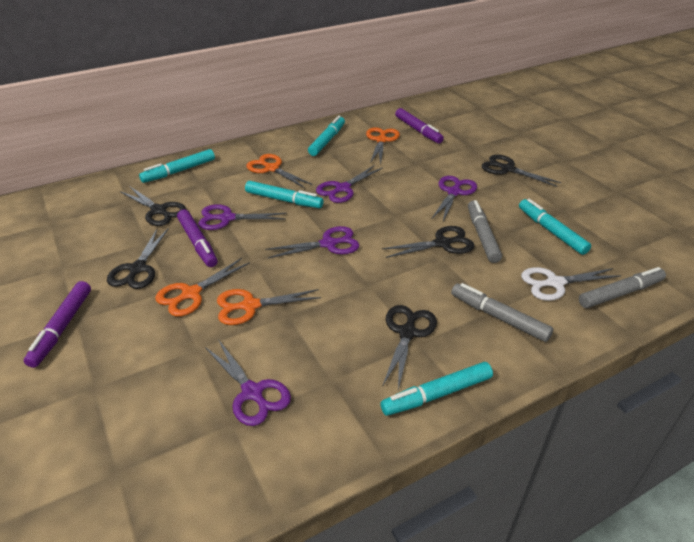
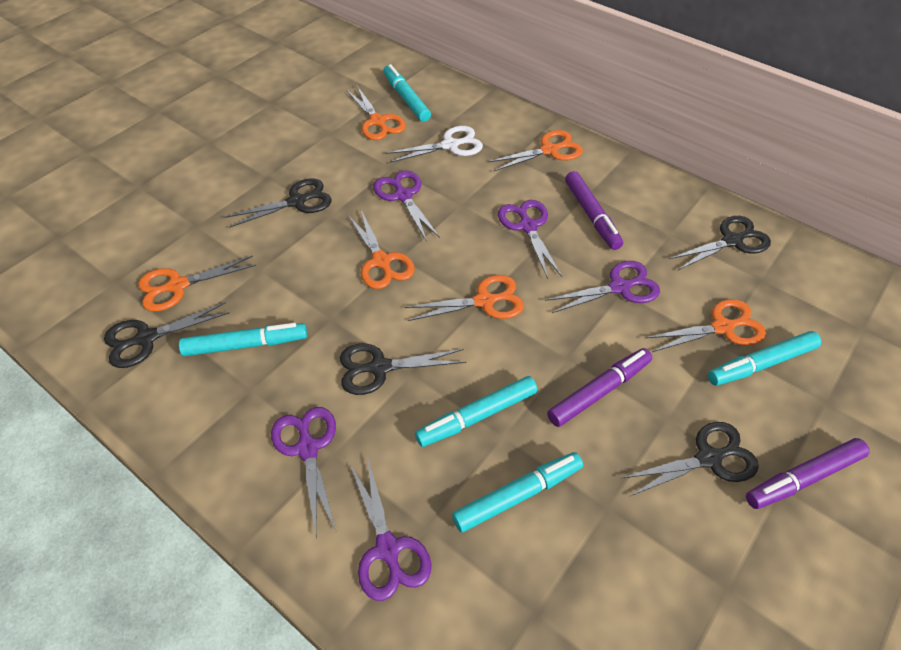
grey marker: [451,283,553,342] [468,200,502,263] [579,267,666,308] = 3 -> none = 0
orange scissors: [155,258,250,317] [217,289,321,325] [246,154,313,188] [366,127,400,164] = 4 -> [138,256,256,311] [346,86,406,140] [348,210,415,289] [405,275,524,321] [488,130,583,172] [645,299,766,352] = 6

